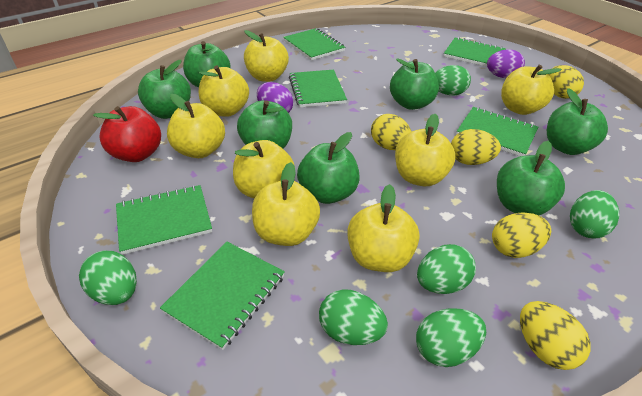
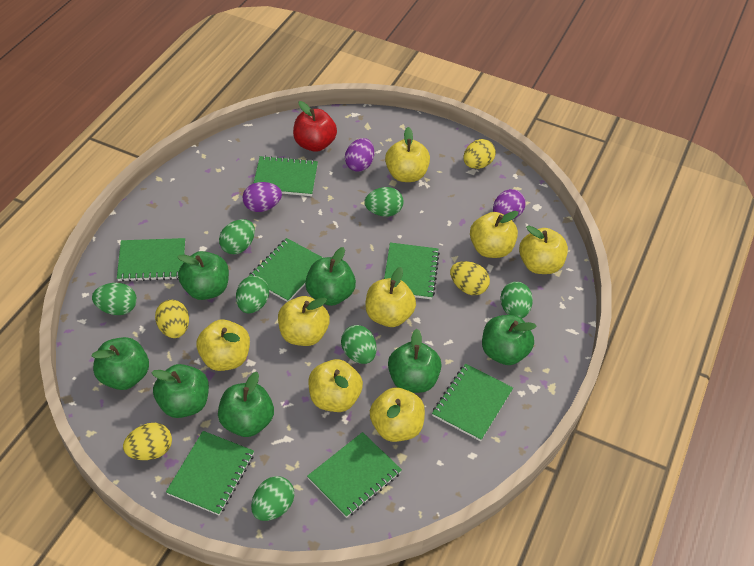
green egg: [79,251,137,305] [319,289,388,345] [416,308,486,367] [417,244,476,294] [435,65,471,96] [570,190,619,238] = 6 -> [92,283,137,315] [219,219,255,254] [236,276,269,313] [251,476,295,521] [341,325,376,364] [364,187,404,217] [500,282,533,318] = 7
green notebook: [116,185,212,255] [160,242,285,350] [283,28,345,60] [289,70,347,107] [444,37,506,67] [456,107,538,156] = 6 -> [117,238,185,282] [166,431,254,515] [248,238,323,302] [254,156,318,196] [307,432,402,518] [384,243,440,299] [432,364,513,441] = 7
purple egg: [257,82,293,113] [487,49,525,78] = 2 -> [243,182,282,212] [345,138,374,171] [493,189,526,220] = 3
yellow egg: [371,114,412,150] [451,129,501,165] [492,213,551,258] [520,301,591,370] [548,65,584,99] = 5 -> [123,423,172,460] [155,300,189,338] [450,261,490,295] [463,139,496,169] = 4

